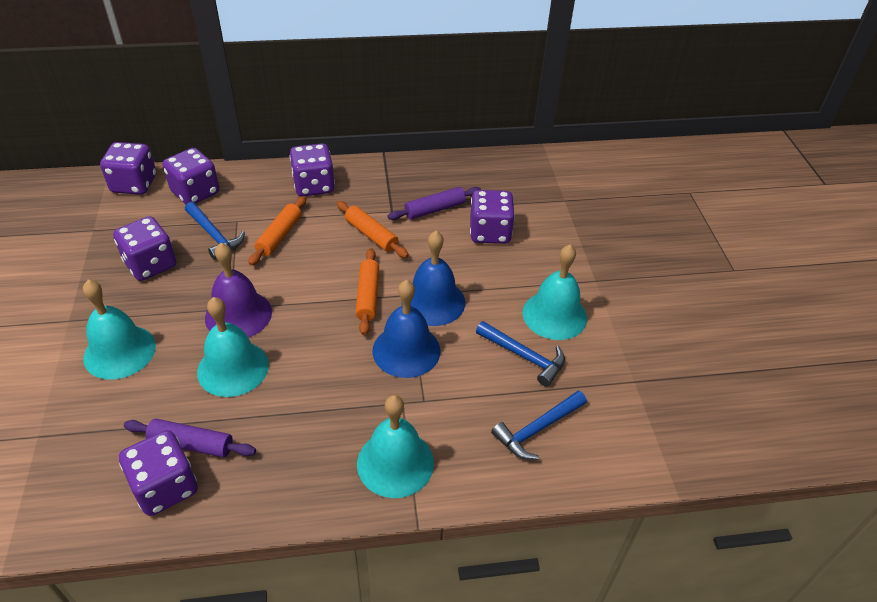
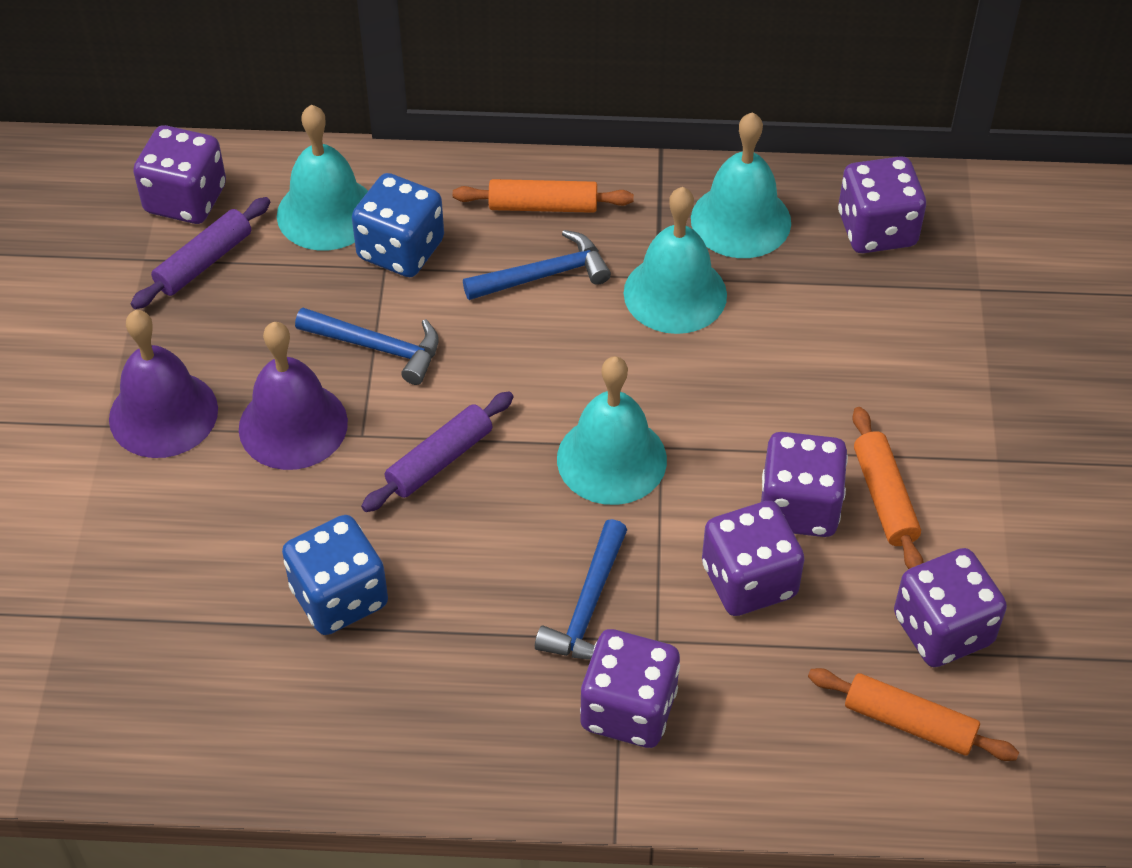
blue bell: [372,280,440,378] [401,231,465,326] = 2 -> none = 0
blue dice: none = 0 -> [282,515,388,635] [352,173,444,277] = 2
purple bell: [205,243,272,338] = 1 -> [109,310,218,458] [239,322,348,470] = 2

